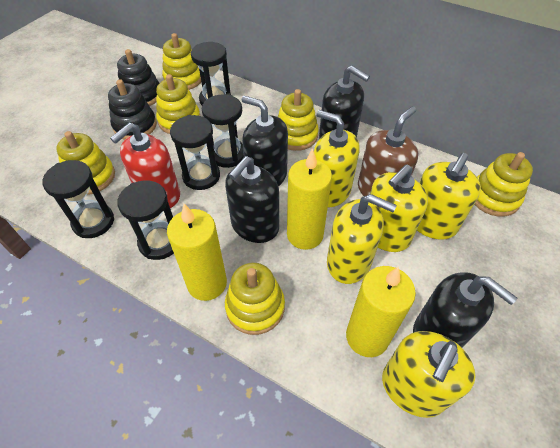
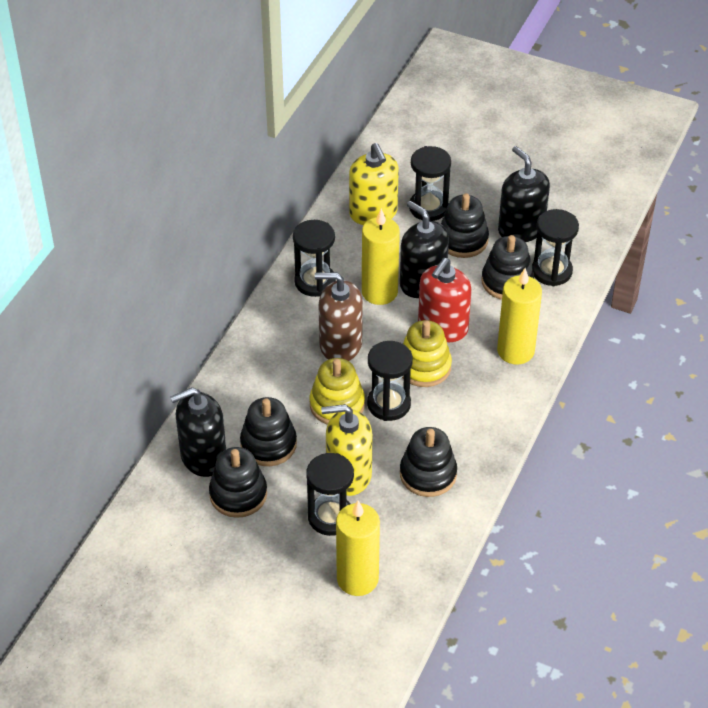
black soap dispenser: [225,156,279,243] [242,96,288,187] [319,66,370,139] [413,272,517,348] = 4 -> [170,387,226,477] [400,201,449,298] [498,146,550,242] = 3
black stacking toy: [108,79,157,140] [117,49,159,106] = 2 -> [209,447,267,518] [240,397,297,466] [400,427,457,497] [441,193,489,258] [481,235,534,300] = 5
yellow soap dispenser: [314,110,360,207] [327,194,397,284] [370,164,428,252] [382,331,476,418] [417,153,481,240] = 5 -> [321,404,373,496] [349,143,399,225] = 2
yellow stacking toy: [56,131,115,195] [156,74,200,134] [162,33,201,90] [225,263,285,335] [278,89,319,151] [474,152,533,217] = 6 -> [310,358,365,425] [402,320,452,387] = 2

